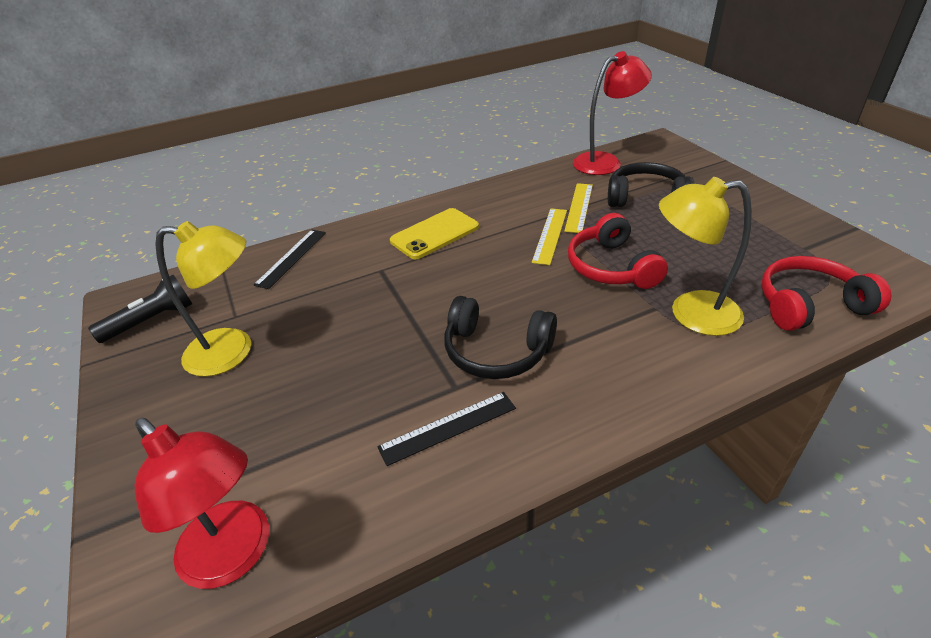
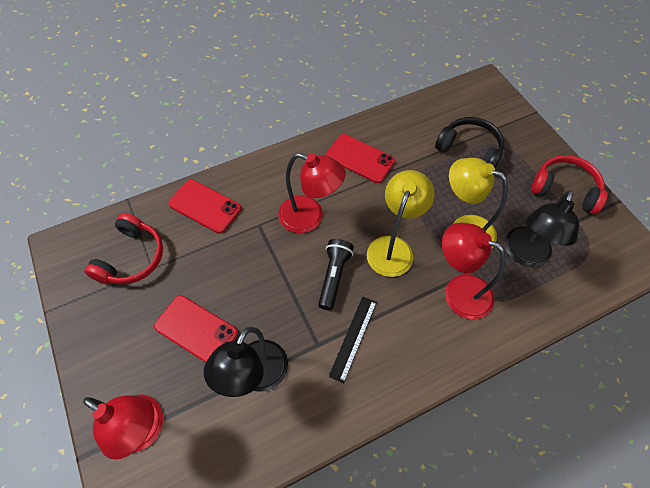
black headphones: [444,296,557,379] [608,162,695,207] = 2 -> [435,117,504,168] = 1
black lamp: none = 0 -> [204,327,288,397] [505,190,579,267] = 2
black ruler: [254,230,326,289] [377,392,516,466] = 2 -> [329,296,377,383] = 1
red lamp: [135,418,269,589] [573,51,652,175] = 2 -> [83,394,163,460] [278,153,346,233] [442,223,505,319] = 3
red phone: none = 0 -> [154,295,238,363] [168,179,241,234] [326,134,395,183] = 3
yellow phone: [390,208,479,259] = 1 -> none = 0
yellow ruler: [532,208,567,265] [564,183,593,233] = 2 -> none = 0

